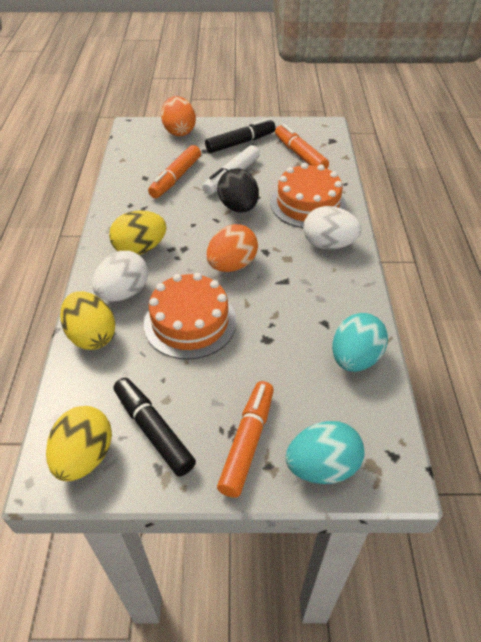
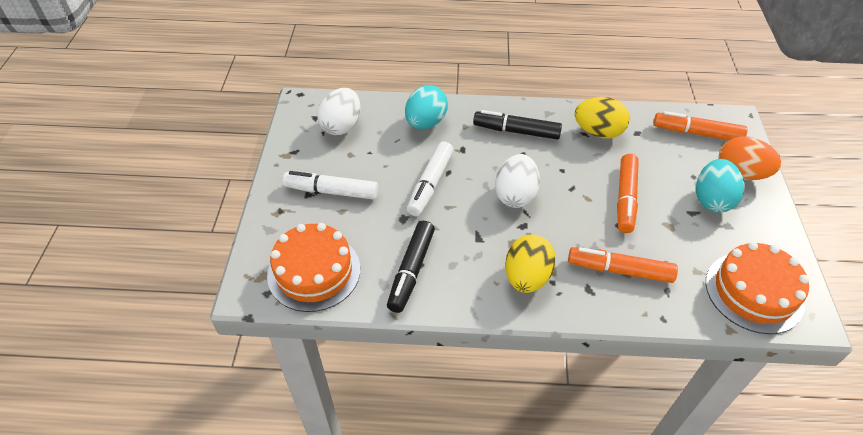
black egg: [217,168,259,213] = 1 -> none = 0
orange egg: [161,96,196,136] [207,224,258,272] = 2 -> [719,136,781,180] = 1
white marker: [202,145,260,195] = 1 -> [283,171,378,200] [407,141,454,216] = 2
yellow egg: [46,406,112,481] [60,291,115,350] [109,210,167,255] = 3 -> [505,235,556,293] [575,97,630,138] = 2

